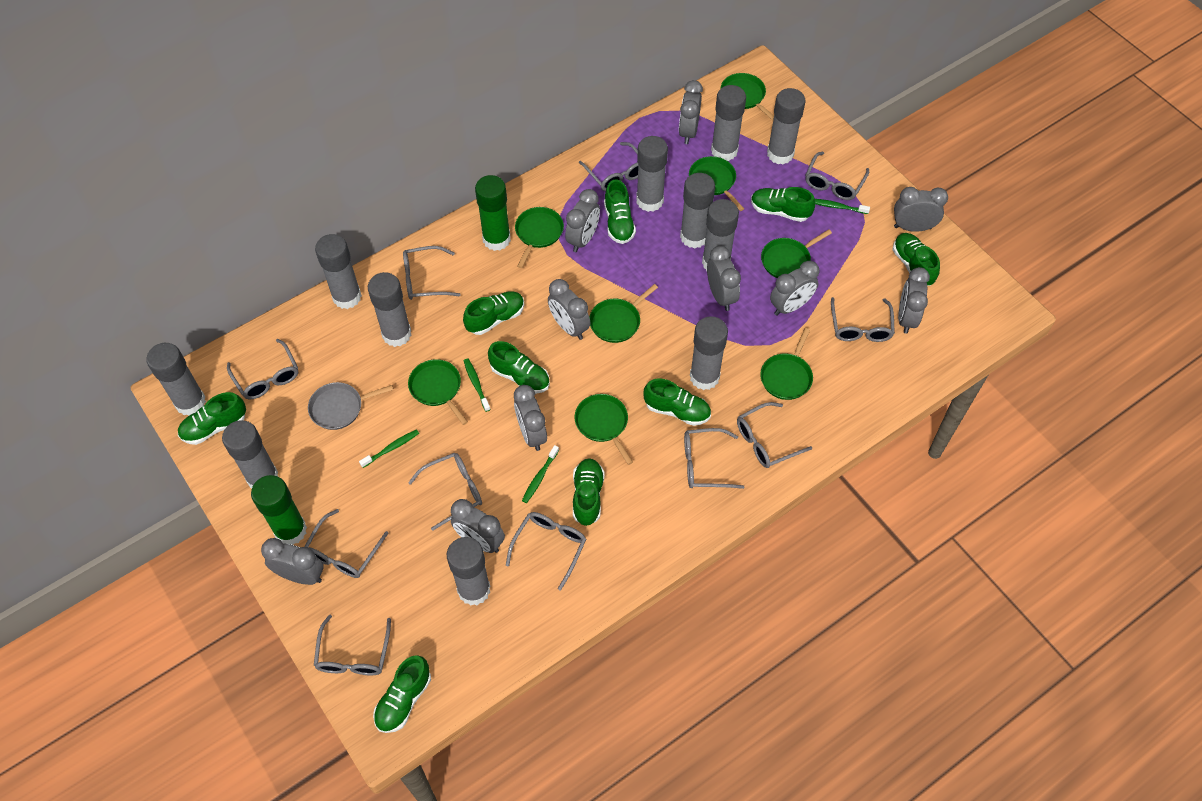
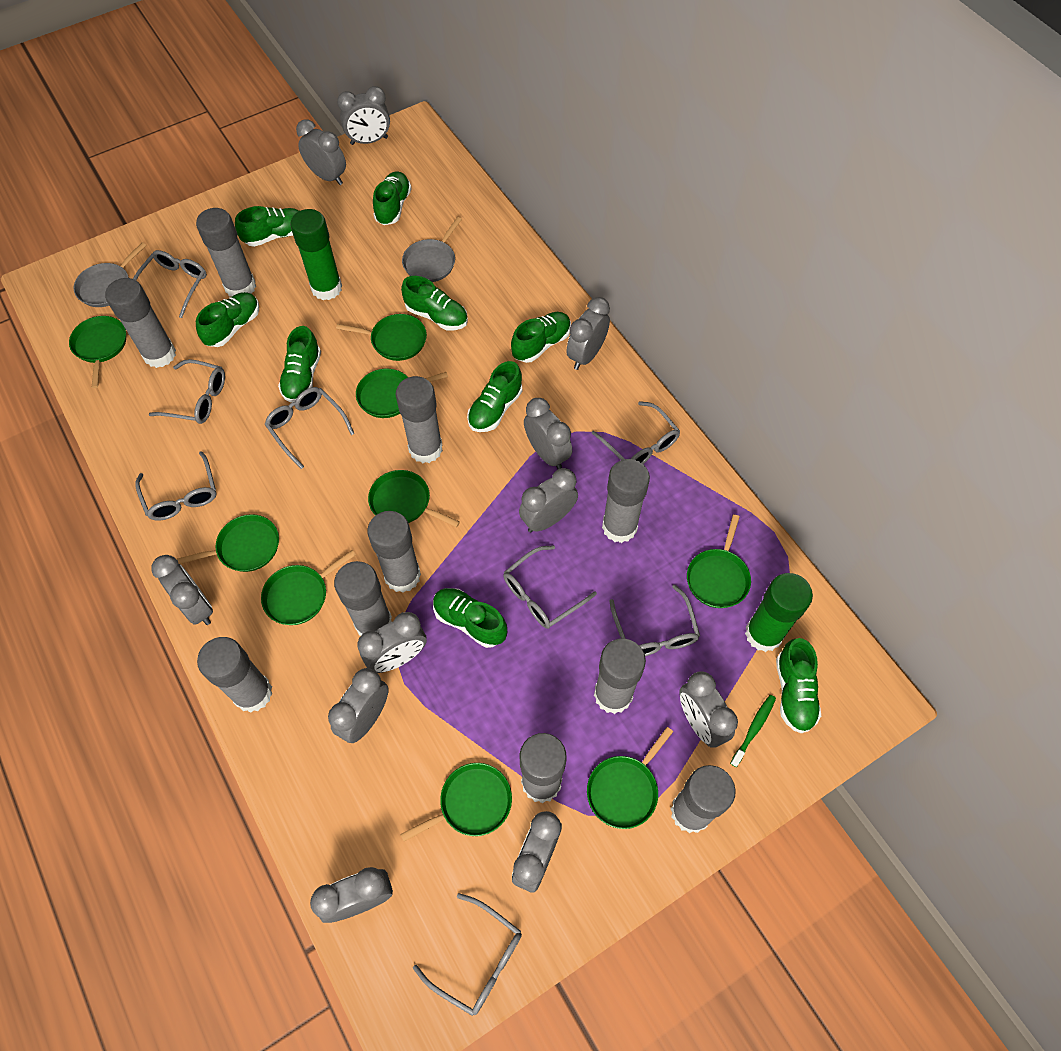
green pan: [408,359,468,425] [515,207,564,268] [575,394,633,465] [590,284,658,343] [689,156,744,211] [720,73,774,121] [760,328,813,400] [761,229,832,278] = 8 -> [69,316,126,388] [177,514,279,572] [261,550,356,625] [336,314,427,361] [356,369,448,418] [368,470,460,527] [400,763,512,842] [587,727,673,829] [687,514,751,608] = 9
green toothbrush: [359,429,419,468] [464,359,491,412] [522,445,559,503] [815,199,870,214] = 4 -> [730,695,776,767] = 1
grey clock: [261,538,324,585] [451,499,505,553] [514,385,547,451] [548,279,591,340] [565,189,600,252] [679,80,703,144] [707,246,741,311] [770,261,819,316] [894,187,948,232] [898,267,930,334] = 10 -> [151,555,213,625] [296,119,346,185] [310,867,393,923] [328,668,389,743] [337,86,390,145] [357,612,427,673] [512,811,562,892] [519,468,578,532] [524,398,572,469] [566,297,610,370] [679,671,738,748] = 11
grey glasses: [227,339,298,399] [304,509,389,578] [314,615,391,675] [403,246,461,300] [408,453,482,531] [506,512,586,591] [579,142,638,191] [684,428,744,489] [737,402,812,468] [805,152,869,200] [831,297,895,342] = 11 -> [133,250,207,318] [135,451,217,521] [149,359,225,424] [264,387,354,469] [413,893,522,1016] [503,545,597,629] [592,401,680,464] [610,585,700,656] = 8
grey glue stick: [146,343,206,416] [222,420,278,488] [315,234,362,309] [368,272,412,347] [447,537,490,606] [636,136,668,212] [680,173,715,248] [690,316,728,390] [702,199,739,271] [711,85,746,161] [767,88,806,164] = 11 -> [105,278,176,368] [196,208,256,297] [197,637,273,713] [334,561,392,636] [367,511,421,593] [396,376,443,463] [519,733,567,803] [594,638,646,714] [602,459,650,543] [671,765,736,833] = 10
grey pan: [308,382,393,430] = 1 -> [74,242,147,307] [402,217,462,282] = 2

